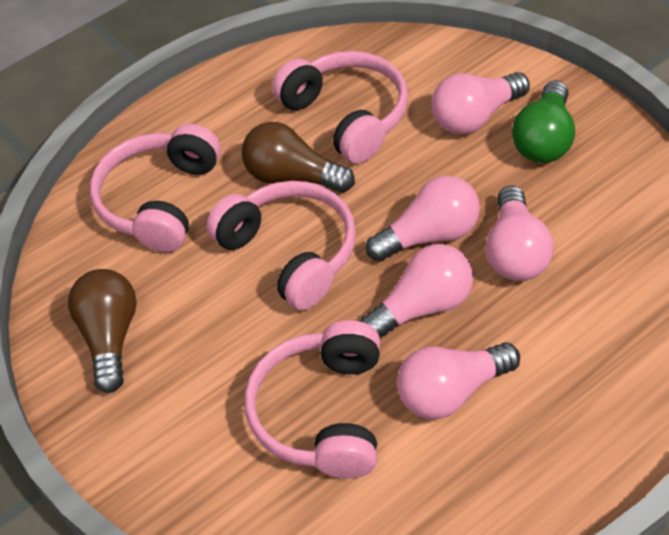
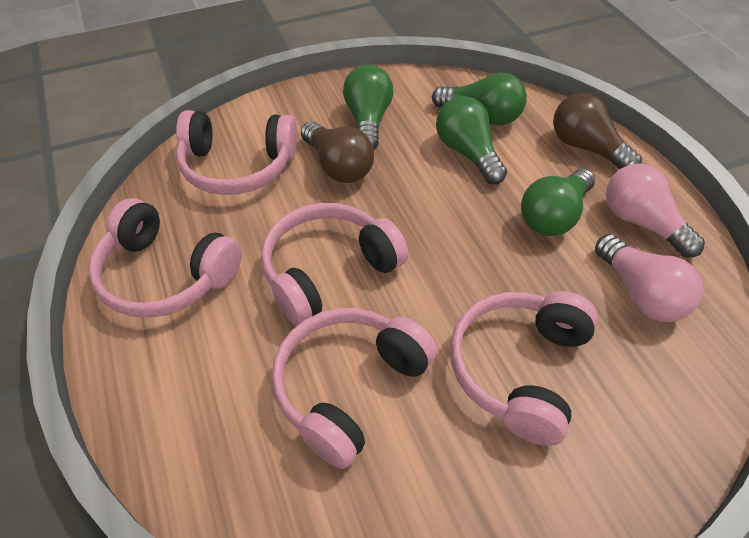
green light bulb: [512,80,575,163] = 1 -> [343,65,393,150] [432,72,527,125] [436,96,507,184] [521,169,595,236] = 4
pink headphones: [90,124,221,253] [206,181,356,310] [245,320,380,478] [272,51,408,163] = 4 -> [88,198,242,318] [176,110,297,195] [261,203,409,326] [272,308,437,469] [450,291,598,446] = 5
pink light bulb: [360,244,473,339] [366,176,480,262] [397,342,520,419] [432,72,530,134] [486,185,554,281] = 5 -> [595,234,703,322] [606,163,705,258] = 2

